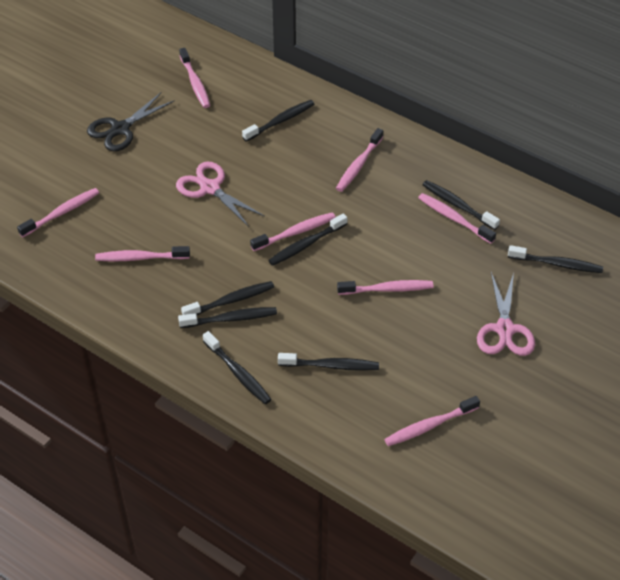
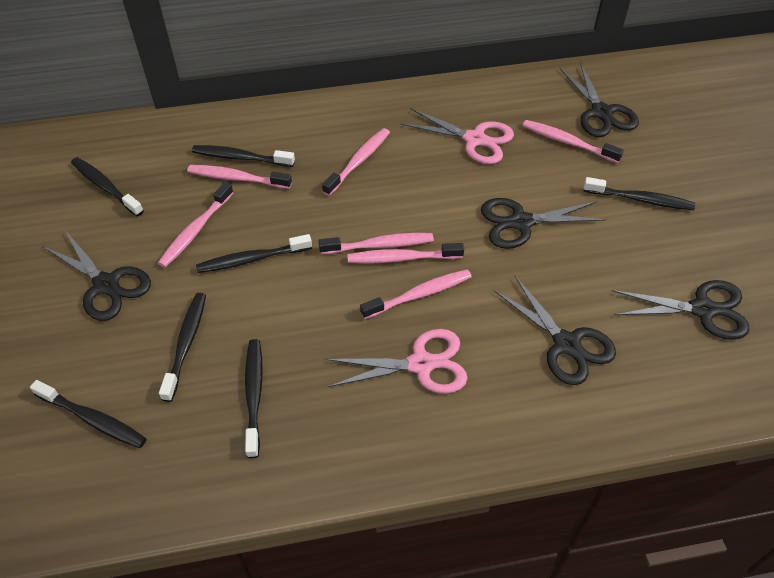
black scissors: [87,92,175,151] = 1 -> [44,230,151,321] [481,198,606,249] [494,276,616,385] [560,62,639,137] [611,280,750,340] = 5
black toothbrush: [178,307,277,328] [181,281,274,315] [203,331,272,404] [242,100,314,142] [268,213,347,266] [278,353,379,371] [423,180,500,230] [508,245,603,273] = 8 -> [30,380,147,448] [71,157,144,216] [159,293,206,402] [192,145,295,167] [196,234,312,273] [245,339,263,458] [583,177,695,210] = 7
pink toothbrush: [17,188,99,237] [95,246,190,261] [179,48,210,108] [250,212,335,251] [336,128,383,192] [337,280,434,295] [384,396,480,446] [418,193,496,244] = 8 -> [158,182,234,268] [187,165,292,189] [319,233,434,254] [322,128,390,196] [347,243,464,263] [360,269,472,319] [523,120,624,163] = 7

